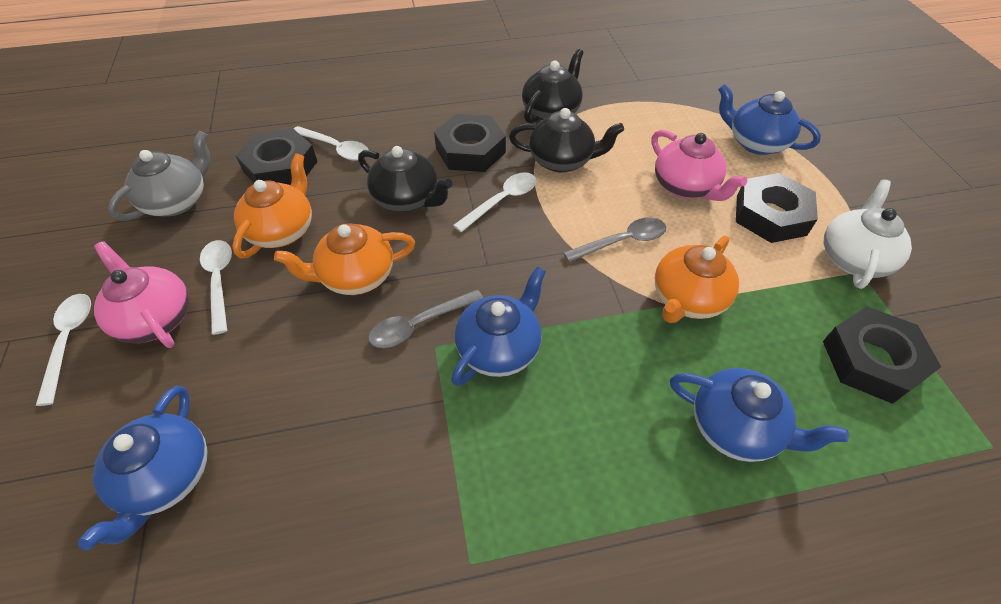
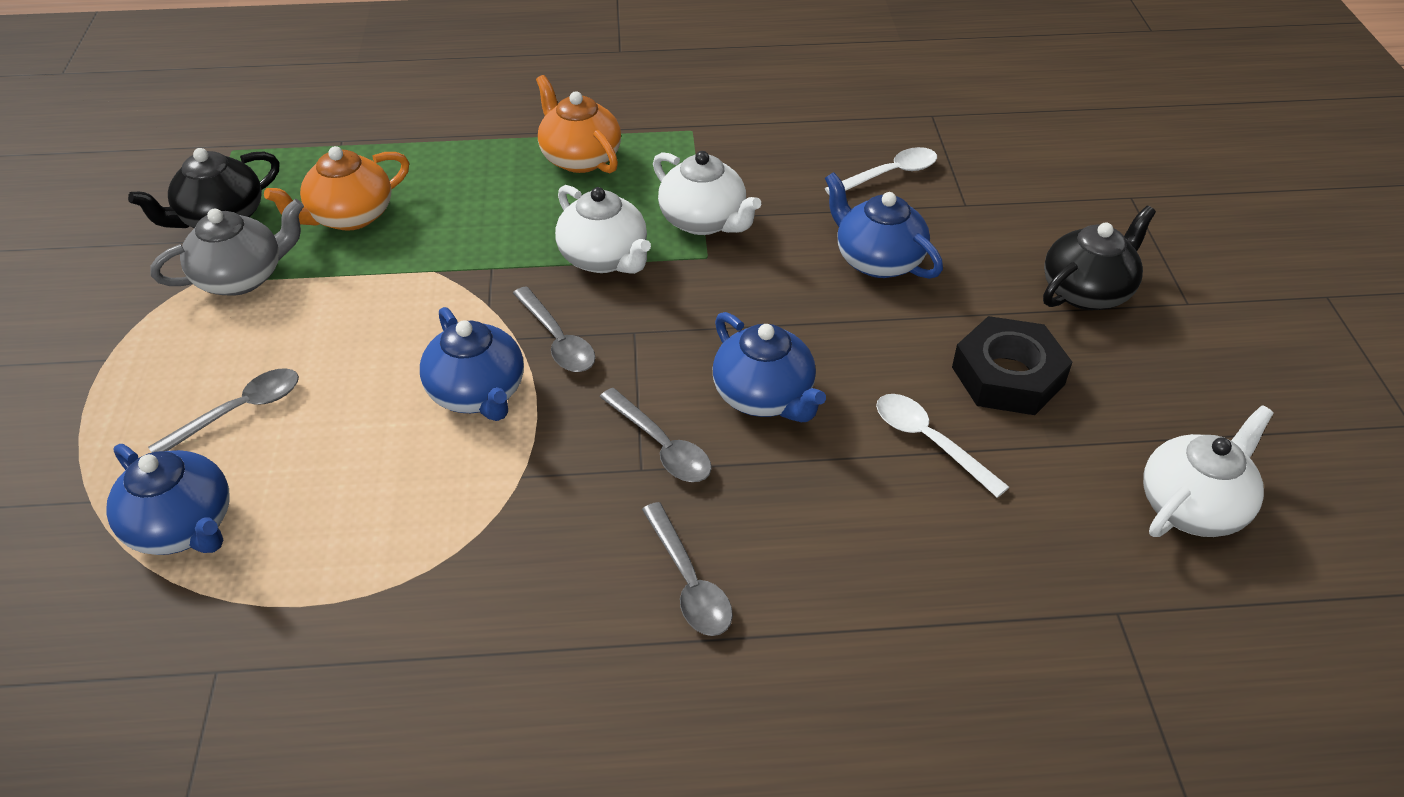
black nut: [236,128,318,185] [434,114,506,172] [736,173,818,243] [823,307,941,404] = 4 -> [952,316,1072,415] = 1
black teapot: [358,146,453,212] [509,108,624,172] [522,49,584,123] = 3 -> [128,148,279,228] [1043,206,1156,310] = 2
grey spoon: [368,289,483,348] [564,217,666,262] = 2 -> [148,368,299,452] [513,286,595,372] [600,388,712,482] [642,502,733,636] = 4
orange teapot: [232,153,312,259] [274,223,415,295] [655,235,739,323] = 3 -> [264,146,409,231] [536,75,621,173] = 2
pink teapot: [94,242,189,348] [652,130,747,201] = 2 -> none = 0
white spoon: [36,294,91,406] [200,240,232,335] [294,126,368,161] [453,172,537,232] = 4 -> [825,147,937,195] [876,394,1009,498] = 2
white teapot: [824,180,912,289] = 1 -> [555,185,651,274] [653,151,761,235] [1143,405,1273,537] = 3

